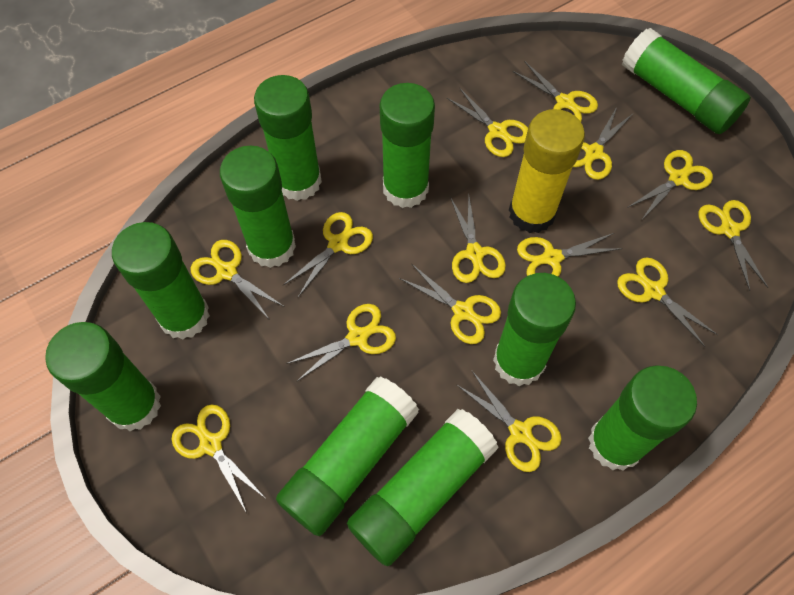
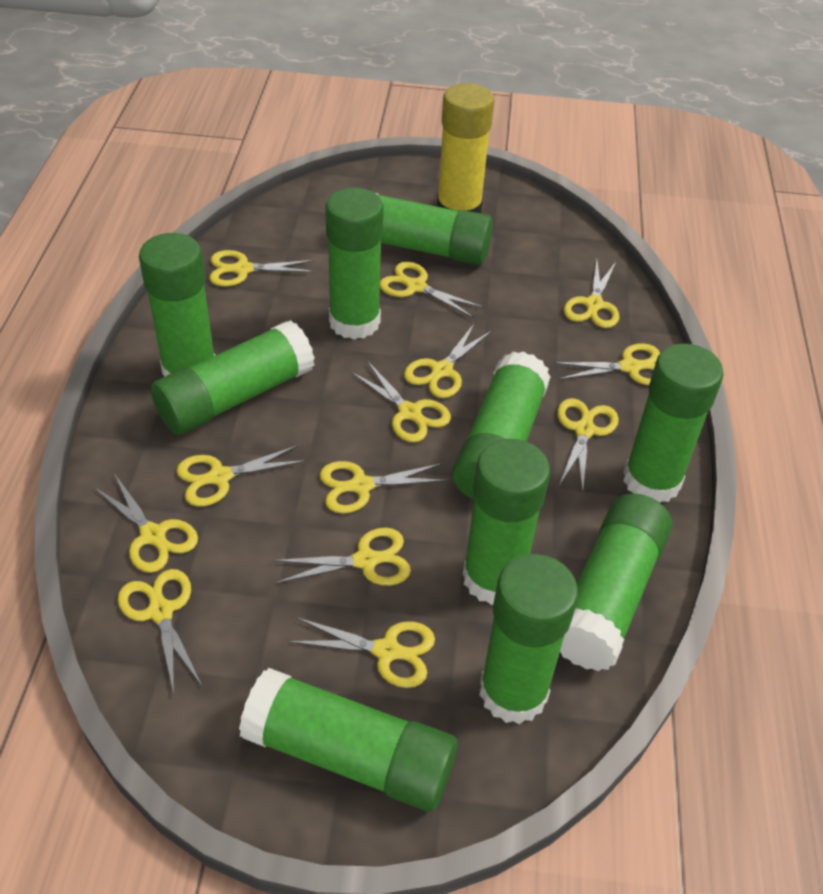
yellow scissors: [171,404,265,513] [191,240,285,319] [283,212,373,297] [286,304,396,382] [399,263,501,344] [447,88,528,157] [450,195,506,283] [457,370,562,472] [513,61,598,122] [517,233,623,277] [573,107,633,180] [617,257,718,347] [627,150,713,221] [699,200,768,291] = 14 -> [93,473,198,573] [118,569,202,693] [176,445,307,506] [209,250,315,286] [272,528,411,586] [288,617,435,688] [319,461,449,514] [350,361,451,442] [380,262,484,318] [404,324,492,398] [553,343,660,385] [557,398,619,492] [564,260,619,328] = 13

